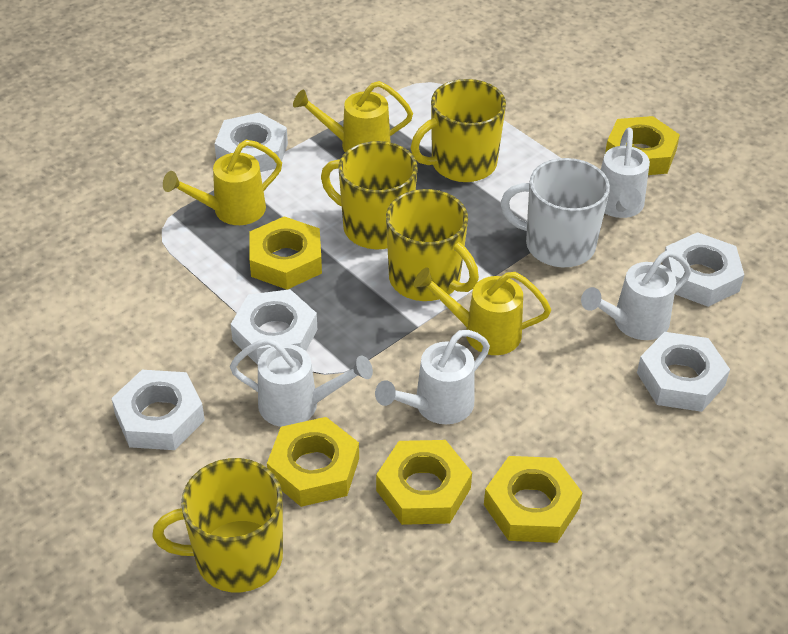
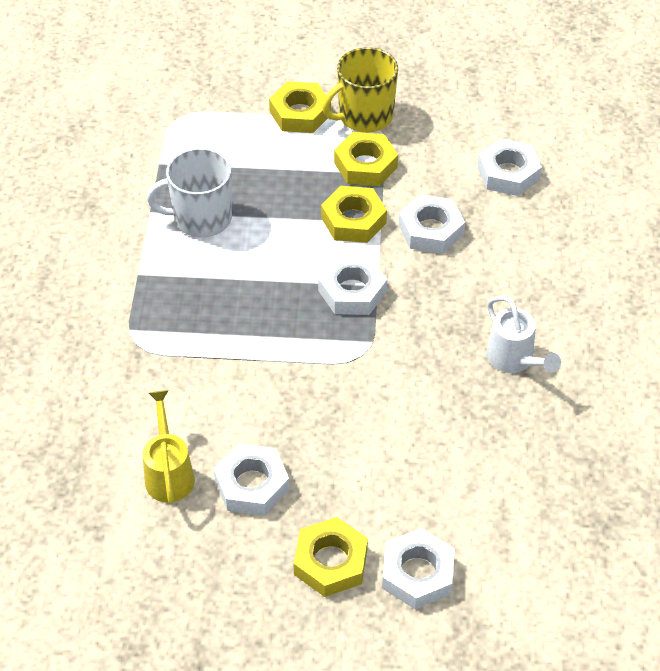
white watering can: [230,338,373,427] [375,330,490,424] [581,251,691,340] [601,127,650,218] = 4 -> [487,296,561,373] = 1
yellow mug: [153,458,283,592] [321,141,418,249] [386,189,479,301] [411,79,506,182] = 4 -> [322,47,398,133] = 1
yellow nut: [249,216,322,290] [267,417,359,507] [376,440,472,525] [484,456,583,543] [605,116,680,175] = 5 -> [269,81,331,133] [293,517,368,597] [321,186,387,243] [334,132,398,186] = 4
yellow watering can: [163,140,282,225] [293,81,413,152] [414,267,551,355] = 3 -> [143,390,195,504] = 1

